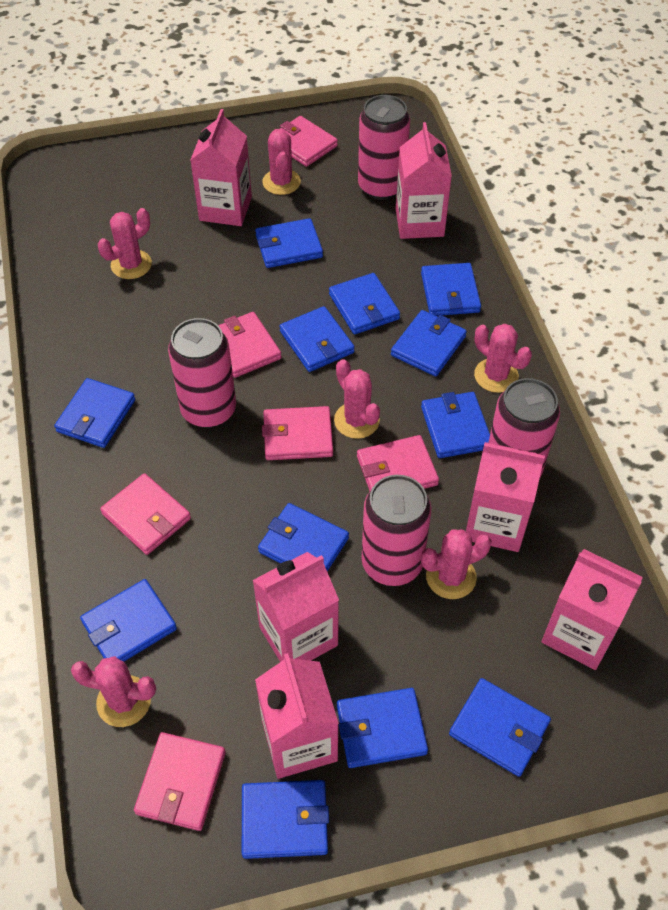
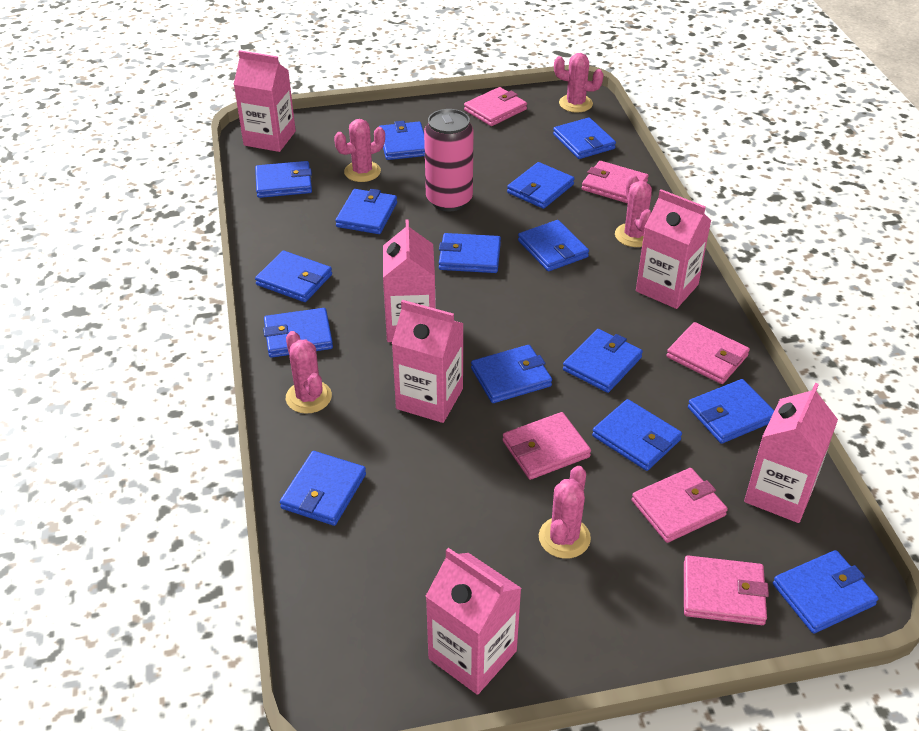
blue wallet: [54,378,135,448] [80,579,177,662] [242,780,329,859] [255,218,323,268] [258,503,349,572] [280,306,355,372] [329,273,400,334] [337,688,428,768] [391,310,467,376] [421,263,481,316] [421,392,490,458] [449,678,551,777] = 12 -> [255,161,312,198] [255,251,332,302] [263,308,333,358] [280,451,366,526] [335,189,397,234] [379,121,425,160] [439,233,501,273] [471,345,552,403] [507,162,575,209] [518,220,589,271] [553,117,616,159] [563,329,643,393] [592,399,682,471] [688,379,774,444] [773,550,878,634] = 15
pink cactus: [71,656,156,727] [98,208,152,279] [263,129,301,195] [334,359,380,439] [421,529,492,599] [474,324,532,393] = 6 -> [286,331,332,414] [334,119,385,182] [539,466,591,559] [554,53,604,113] [615,175,652,247] = 5
pink can: [168,318,236,428] [358,95,410,200] [362,475,431,586] [488,378,560,477] = 4 -> [424,109,474,211] = 1

